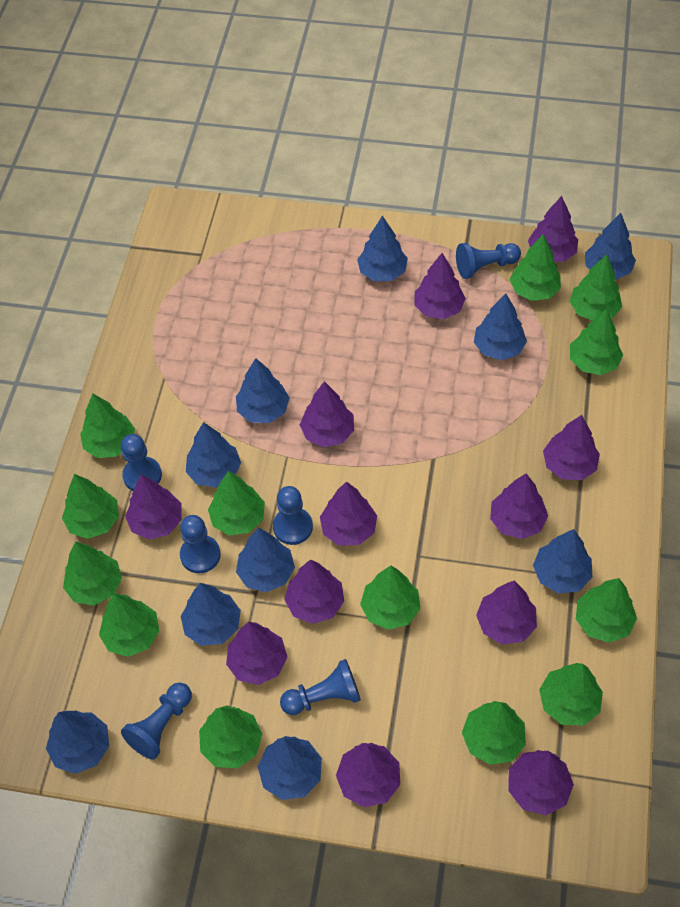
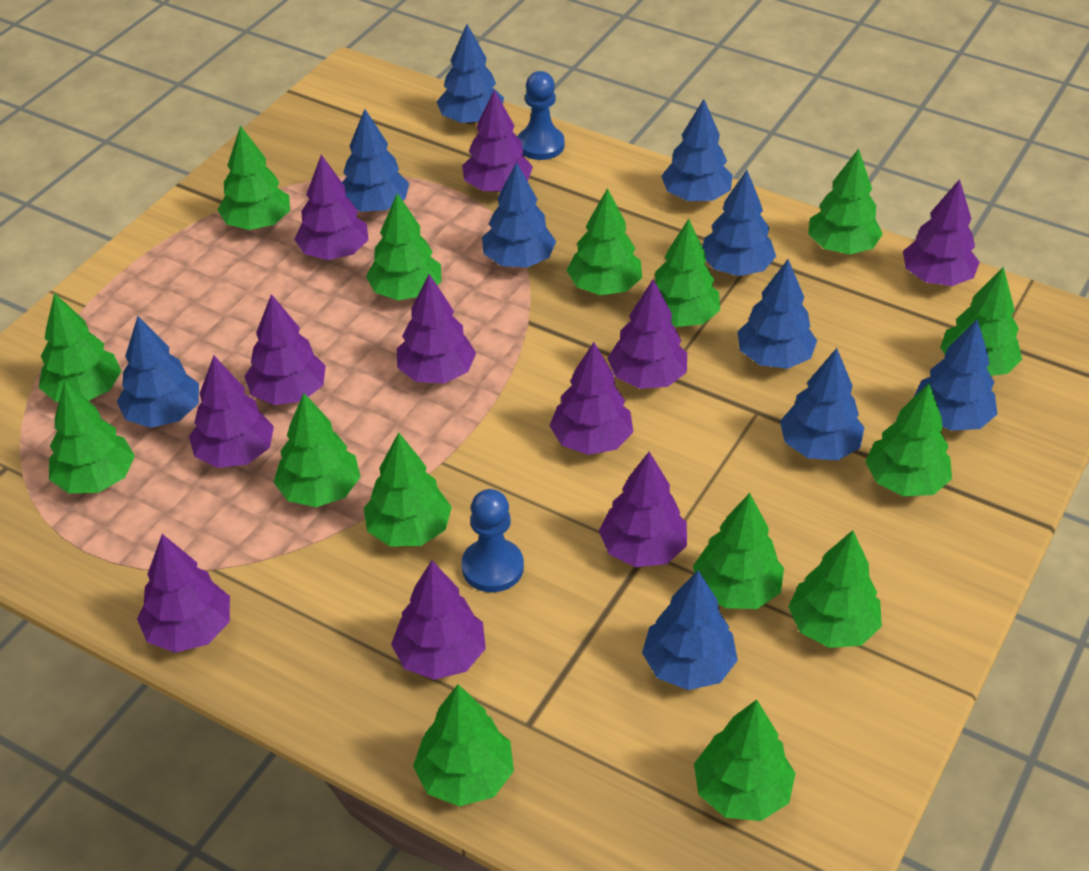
blue pawn: [121,434,162,491] [121,682,192,760] [180,515,221,573] [273,486,313,545] [280,659,361,715] [456,243,521,279] = 6 -> [461,489,524,592] [518,71,565,160] = 2
green tree: [62,474,119,539] [63,542,122,605] [80,393,135,458] [99,593,159,657] [199,706,262,768] [208,471,265,536] [360,566,420,630] [462,701,526,765] [510,234,561,301] [539,663,603,726] [570,255,622,321] [570,308,623,375] [576,578,637,643] = 13 -> [39,293,121,402] [49,381,135,493] [218,126,290,230] [274,393,360,507] [364,432,452,546] [366,193,441,300] [413,684,514,806] [566,188,642,295] [655,219,720,327] [693,493,784,609] [694,700,796,821] [788,530,882,648] [808,148,883,255] [865,383,952,496] [940,267,1022,376] = 15
purple tree: [125,475,182,539] [226,622,287,685] [284,559,344,624] [300,381,354,447] [320,481,377,546] [336,743,400,807] [415,253,466,319] [476,581,537,644] [490,473,548,539] [508,750,574,815] [528,196,578,262] [543,415,600,480] = 12 -> [137,534,230,653] [189,356,274,468] [244,294,326,405] [294,154,369,260] [391,560,486,680] [397,274,476,384] [462,90,533,192] [550,342,633,455] [599,452,687,567] [607,279,687,389] [903,179,980,286] = 11

